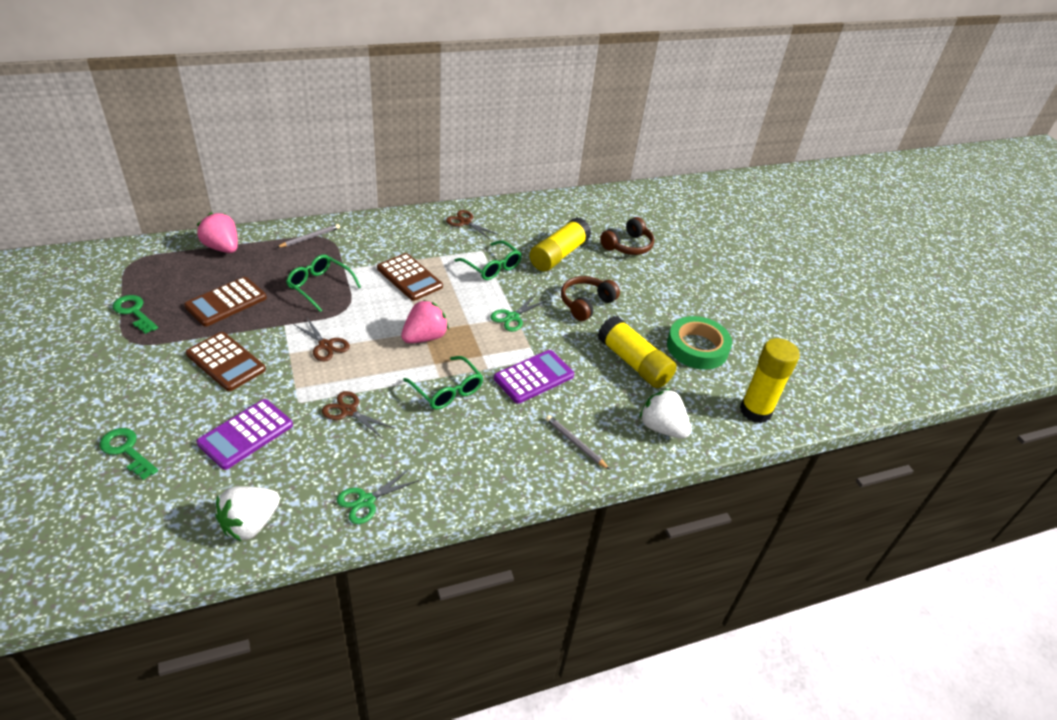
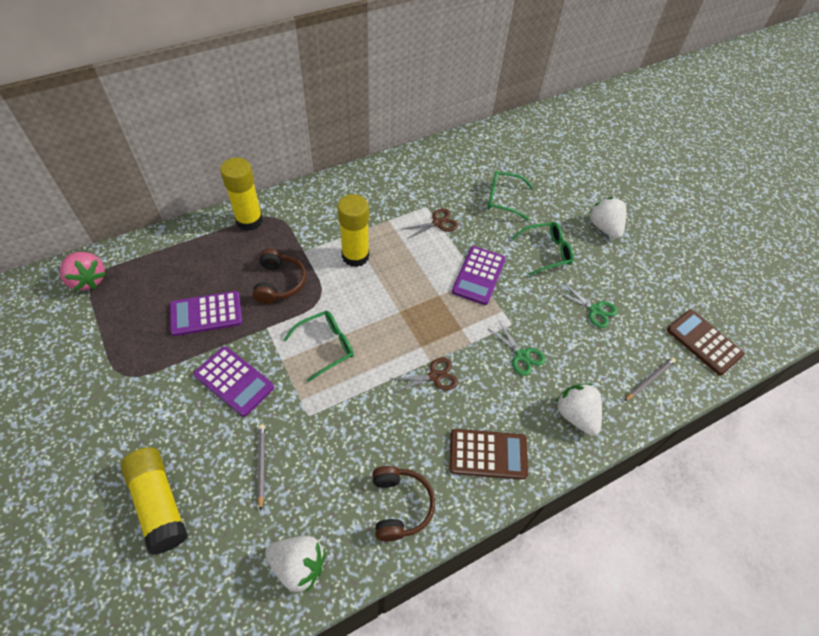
brown calculator: [184,277,267,326] [186,332,266,391] [377,253,443,301] = 3 -> [450,429,528,480] [667,309,745,376] = 2
brown scissors: [293,318,350,362] [322,391,394,438] [446,210,499,239] = 3 -> [390,358,458,393] [403,208,458,239] = 2
green key: [99,428,158,480] [112,295,158,334] = 2 -> none = 0
green tape: [667,316,732,370] = 1 -> none = 0
pink strawberry: [197,213,238,253] [401,300,449,343] = 2 -> [60,252,106,291] = 1
purple calculator: [197,399,293,470] [494,350,574,404] = 2 -> [170,291,242,336] [194,346,274,417] [452,246,506,305] = 3
white strawberry: [215,486,280,541] [639,388,691,439] = 2 -> [265,536,326,592] [556,383,602,436] [589,197,626,239] = 3

